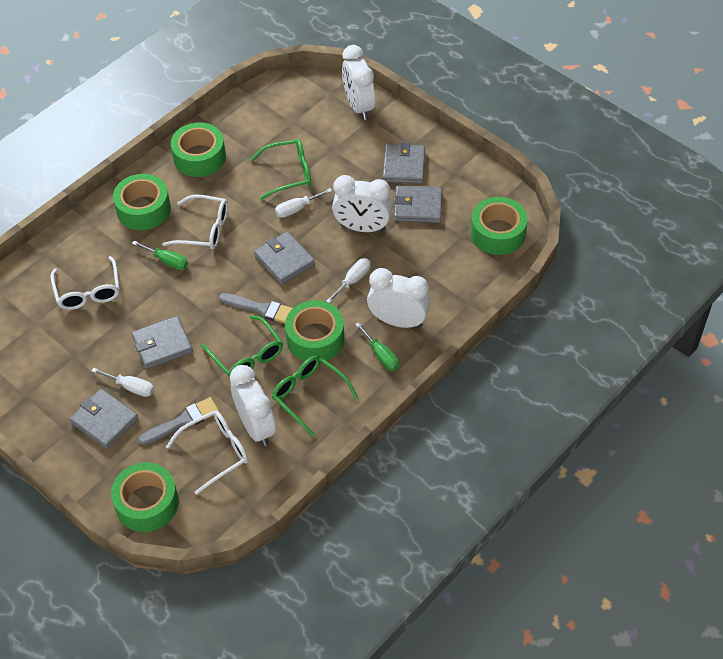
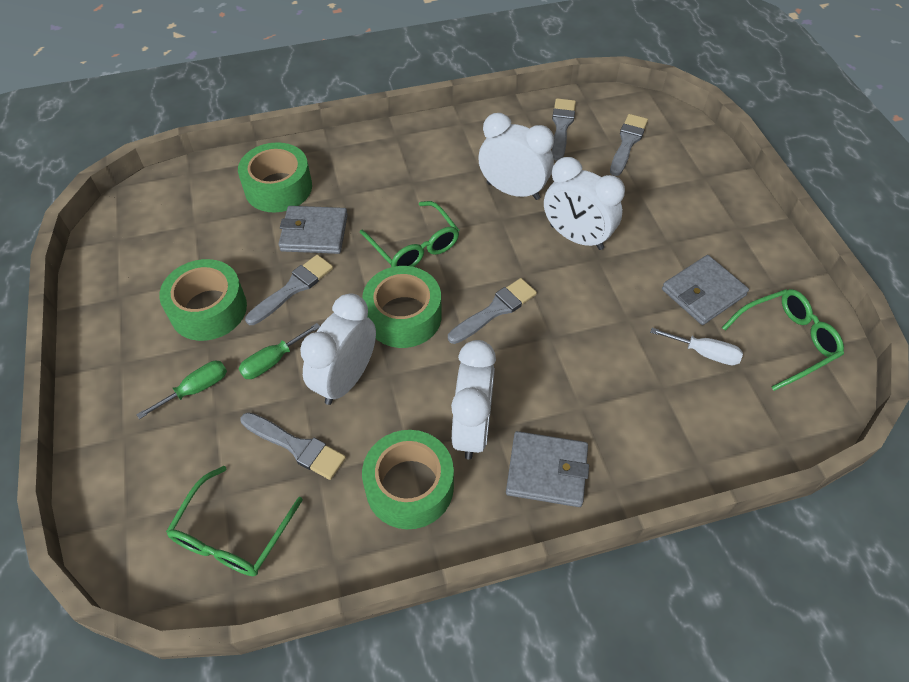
green tape: [111,462,179,532] [113,174,171,230] [171,122,226,177] [285,300,344,362] [471,197,528,255] = 5 -> [159,259,247,341] [238,142,312,212] [362,266,442,348] [362,430,454,529] = 4
grey brush: [138,397,219,445] [219,293,293,323] = 2 -> [241,412,346,480] [245,254,333,325] [448,278,537,344] [552,98,576,161] [610,114,648,176] = 5
grey wallet: [69,389,139,449] [132,316,193,369] [254,231,315,285] [383,142,425,184] [393,186,442,223] = 5 -> [278,206,348,254] [506,431,589,507] [662,255,749,325] = 3
white glasses: [50,256,120,310] [162,194,228,250] [166,411,248,495] = 3 -> none = 0
white screwdriver: [91,368,154,397] [275,188,332,218] [326,258,371,303] = 3 -> [650,328,743,365] = 1

